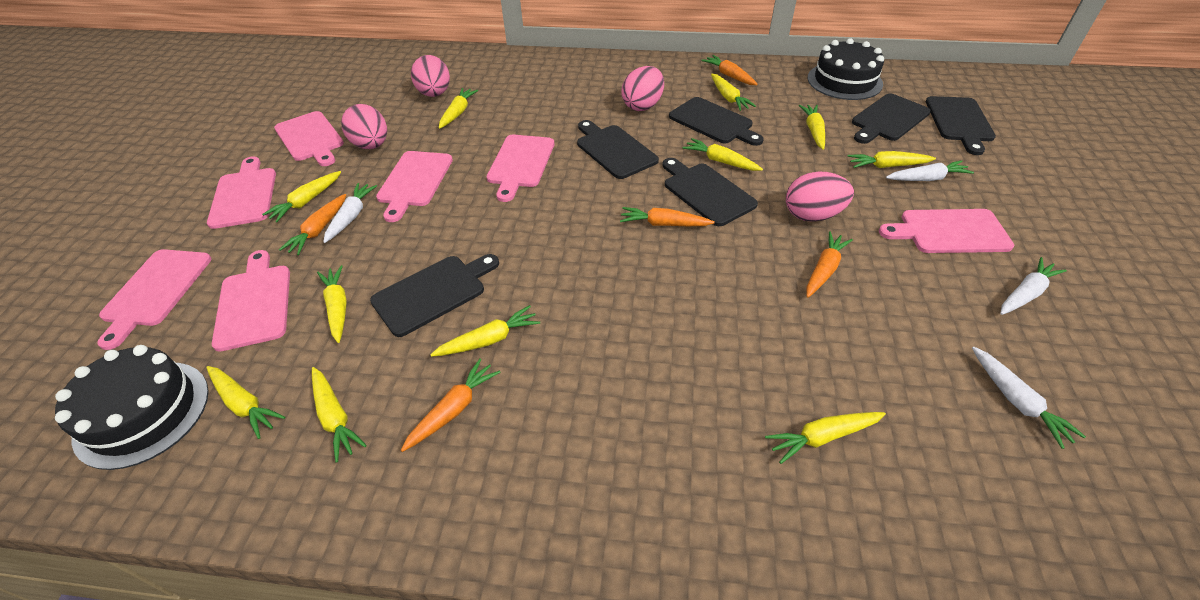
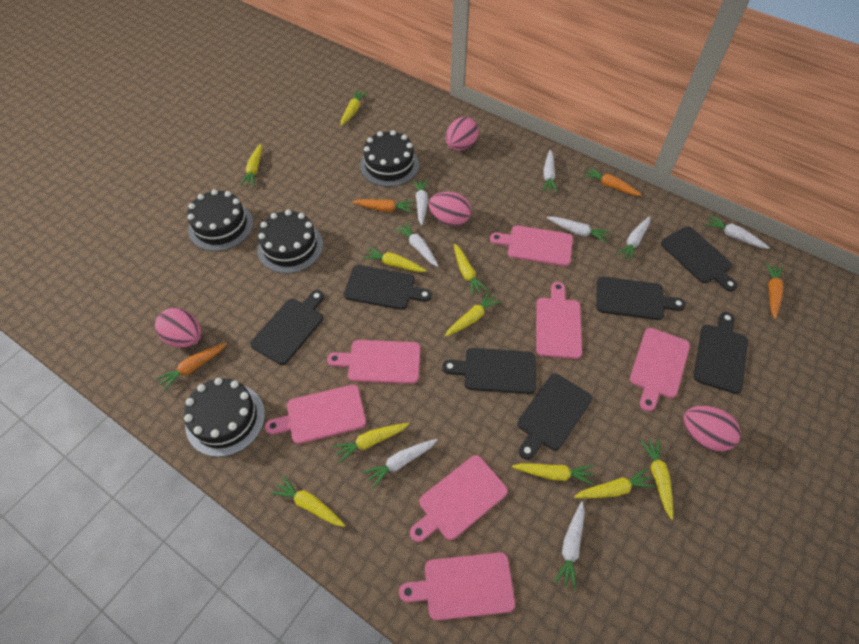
black cake: [55,345,209,470] [808,38,884,100] = 2 -> [184,378,265,457] [187,189,253,251] [257,210,323,273] [360,130,419,187] = 4
black cutting board: [370,254,499,337] [577,120,659,179] [662,158,758,226] [669,97,764,146] [852,94,931,144] [926,96,996,155] = 6 -> [250,290,324,365] [344,265,432,310] [442,348,536,394] [517,374,592,460] [596,277,686,320] [661,226,738,291] [694,312,748,394] = 7
orange carrot: [279,194,346,255] [401,358,500,452] [620,207,715,226] [701,55,758,85] [806,231,853,298] = 5 -> [156,343,226,391] [352,199,414,213] [583,167,642,196] [766,263,784,319] = 4
white carrot: [323,183,377,243] [886,160,974,181] [972,347,1086,449] [1000,257,1067,315] = 4 -> [363,439,437,488] [395,222,438,267] [413,179,428,225] [543,150,558,193] [547,216,610,243] [554,501,585,590] [617,216,650,262] [705,215,770,249] = 8
yellow carrot: [206,366,285,439] [262,171,341,223] [312,367,367,463] [317,265,347,343] [430,305,540,357] [439,88,478,129] [682,138,763,171] [711,73,756,111] [765,412,886,464] [798,105,825,150] [847,151,936,168] = 11 -> [240,144,262,186] [271,476,345,527] [333,423,409,463] [341,90,368,126] [363,247,427,272] [445,292,501,337] [454,243,488,296] [512,463,594,485] [574,468,655,498] [640,438,673,520] = 10

